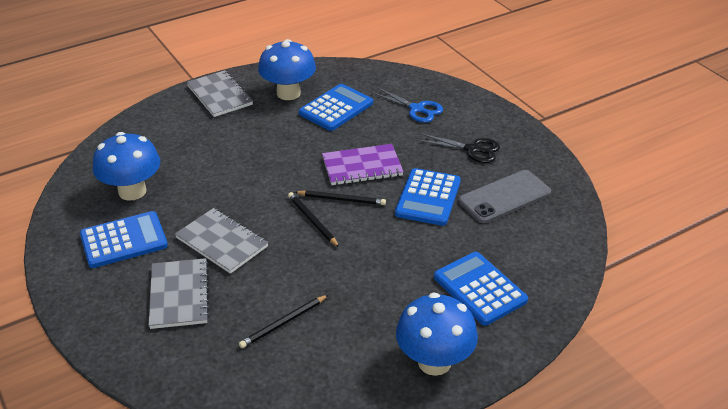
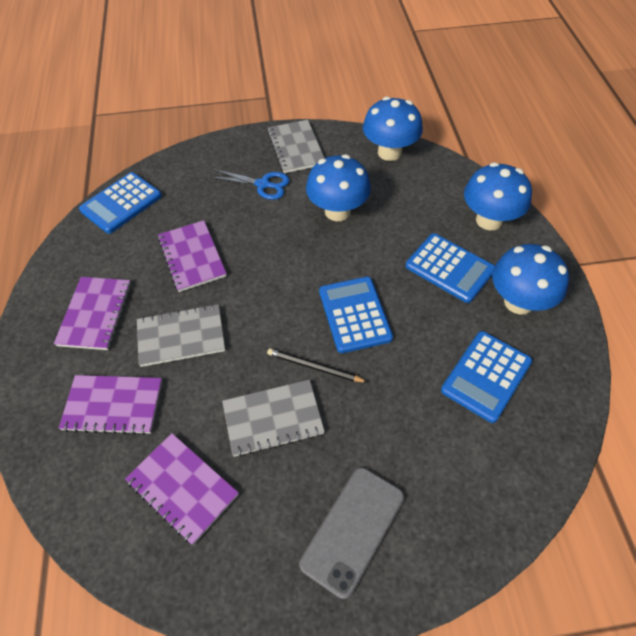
black pencil: [239,295,328,348] [288,192,340,248] [295,190,386,205] = 3 -> [267,348,367,382] = 1
black scissors: [417,133,500,163] = 1 -> none = 0
blue mushroom: [93,132,160,201] [258,39,316,100] [396,292,478,376] = 3 -> [306,155,371,221] [363,97,423,161] [464,162,532,230] [492,244,569,314] = 4
purple notebook: [322,144,404,185] = 1 -> [54,277,131,350] [59,375,162,435] [125,433,239,545] [158,220,227,292] = 4

